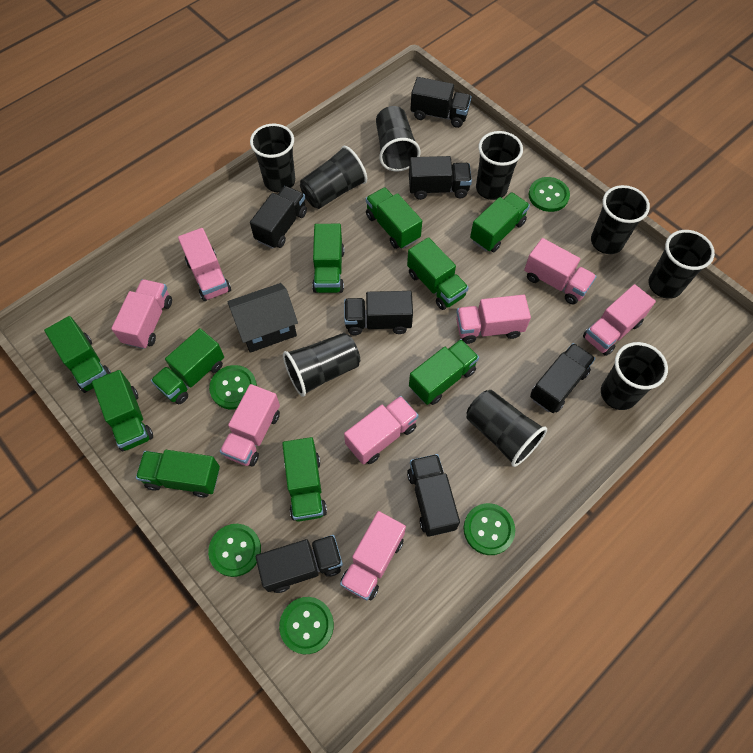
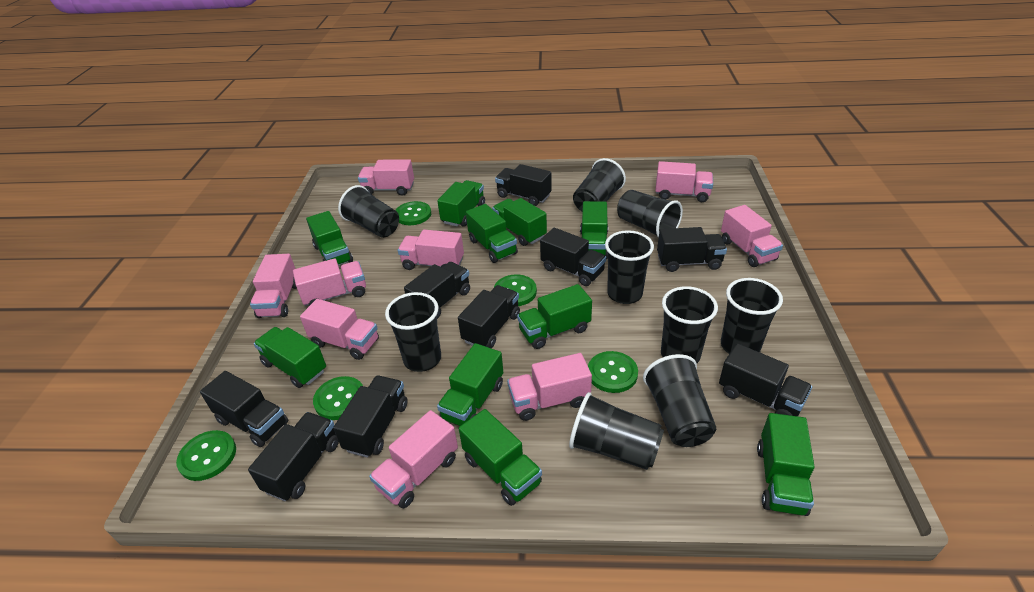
black house: [227,283,298,353] = 1 -> none = 0
black truck: [250,186,307,249] [256,535,343,593] [344,291,413,335] [407,454,460,537] [409,156,472,200] [410,77,471,128] [530,343,595,413] = 7 -> [200,371,289,447] [248,412,339,501] [333,376,408,458] [404,262,470,319] [458,285,520,348] [495,164,552,206] [540,228,606,286] [657,227,727,272] [719,343,812,416] = 9
pink truck: [111,279,172,349] [178,228,231,301] [220,384,280,466] [340,511,406,600] [344,396,419,465] [456,295,531,344] [524,238,597,304] [583,284,656,356] = 8 -> [250,254,297,318] [293,258,366,306] [300,299,379,360] [358,159,414,196] [369,410,458,508] [398,230,464,270] [507,353,592,421] [655,161,713,202] [721,205,783,267] = 9

